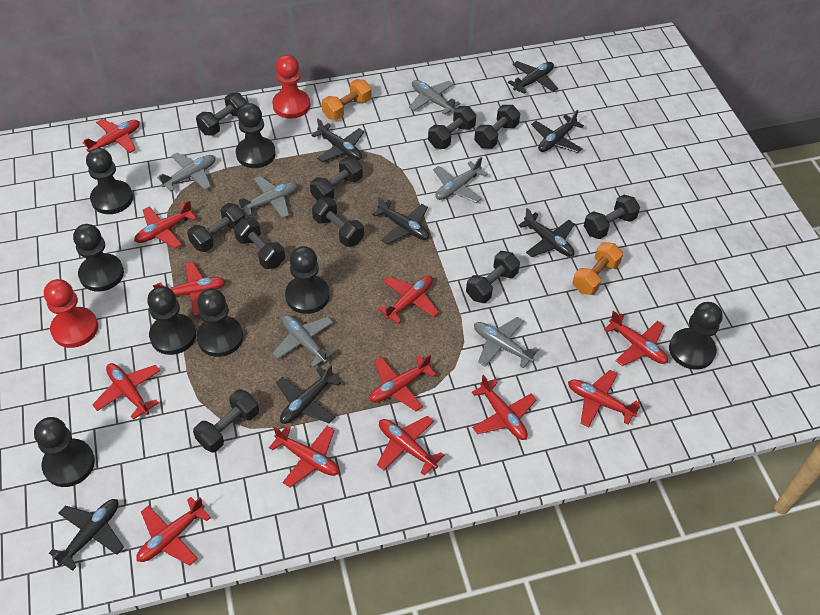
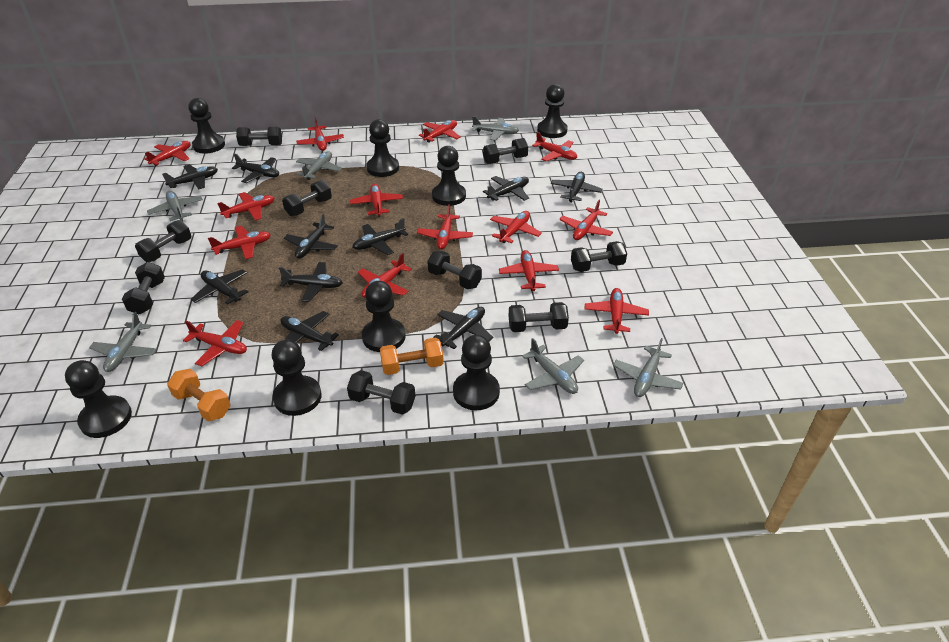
black dumbbell: [187,203,245,252] [193,389,259,453] [196,93,247,136] [234,218,285,269] [310,157,363,201] [312,197,364,247] [428,106,476,149] [466,251,520,303] [474,105,520,149] [584,195,640,239] = 10 -> [122,262,165,314] [135,220,191,262] [236,127,282,146] [282,180,332,216] [347,370,415,415] [427,251,482,289] [483,138,528,164] [509,302,569,332] [571,241,627,272] = 9
black plane: [49,499,124,571] [276,364,341,424] [311,118,364,162] [372,196,429,244] [508,61,558,94] [518,208,575,257] [531,109,584,153] = 7 -> [162,165,218,190] [191,269,248,305] [232,154,279,183] [279,262,343,302] [280,311,339,351] [284,214,338,258] [353,218,408,255] [433,307,493,349] [483,176,529,201] [551,172,602,202] = 10
red pawn: [44,279,98,348] [272,55,310,119] = 2 -> none = 0
red plane: [83,119,140,153] [92,363,160,420] [134,200,197,249] [136,497,211,566] [153,262,226,316] [269,426,339,488] [370,355,436,411] [377,416,444,476] [378,276,439,324] [472,375,536,440] [568,370,640,427] [604,311,668,366] = 12 -> [144,141,191,166] [183,320,247,366] [208,226,271,259] [217,192,275,220] [296,117,344,151] [350,184,403,217] [358,253,412,298] [417,204,473,249] [419,120,460,143] [490,211,542,243] [499,250,559,291] [532,132,577,161] [559,200,613,240] [585,288,649,334] = 14

